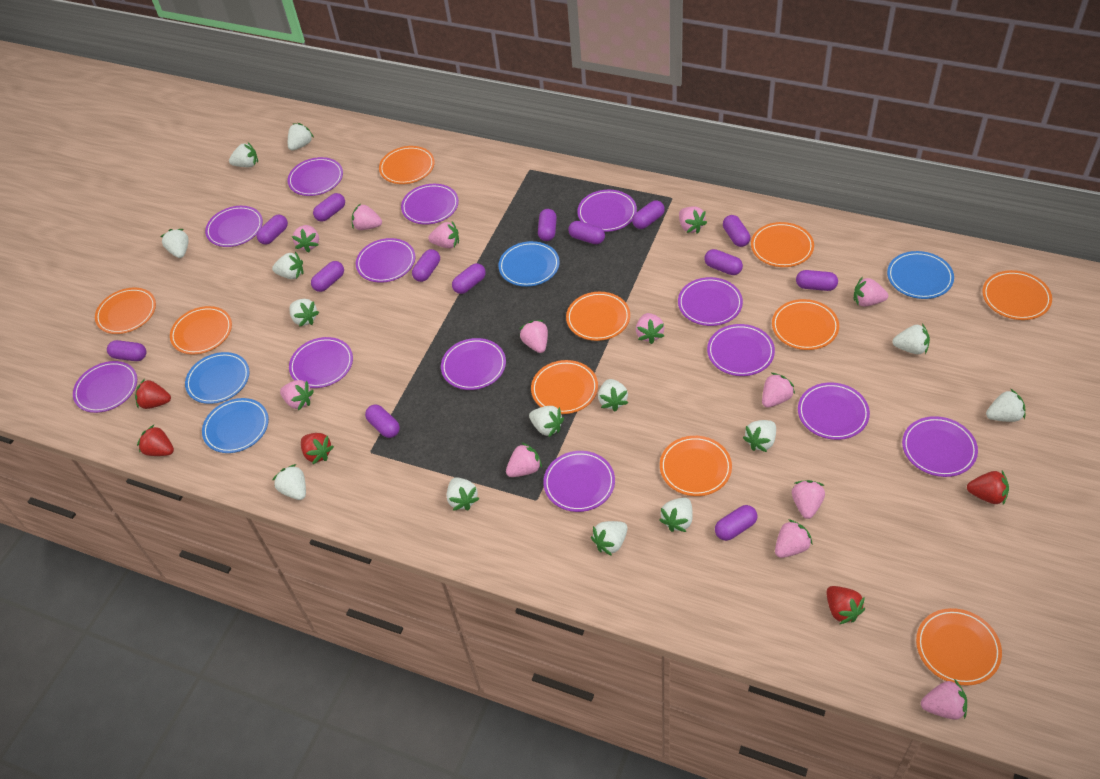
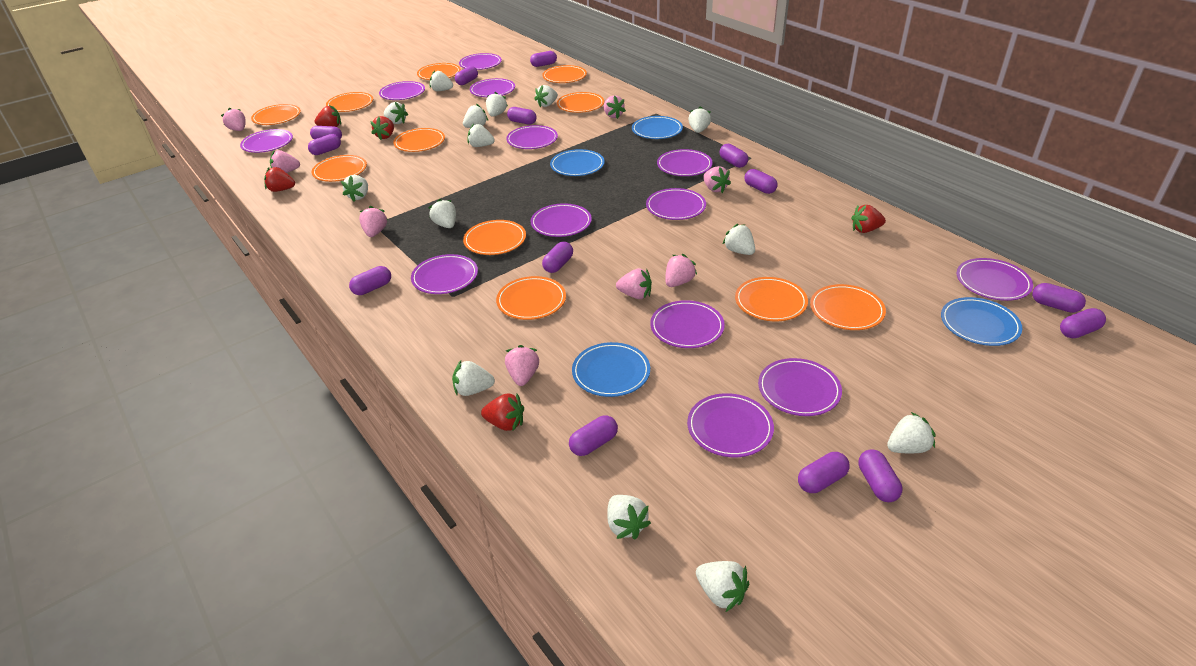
orange plate: [95,288,156,334] [170,306,232,354] [379,146,435,184] [531,360,598,414] [566,292,630,341] [660,436,732,496] [751,222,814,267] [772,299,839,350] [916,608,1002,686] [982,270,1052,320] = 10 -> [251,104,301,125] [312,155,367,182] [326,92,373,112] [393,128,445,152] [417,63,461,80] [463,220,526,255] [496,276,566,320] [542,65,587,83] [557,92,604,113] [735,277,808,321] [810,284,886,330] = 11
pink strawberry: [280,380,314,410] [292,225,319,253] [352,203,382,230] [428,221,459,248] [506,442,542,477] [519,320,548,353] [636,313,665,344] [679,207,707,234] [762,373,795,408] [775,519,813,558] [792,480,825,519] [854,277,888,307] [921,679,967,720] = 13 -> [221,108,246,131] [270,150,300,173] [359,206,388,237] [505,345,539,386] [604,95,626,119] [616,268,652,299] [665,254,697,287] [703,166,731,193] = 8

